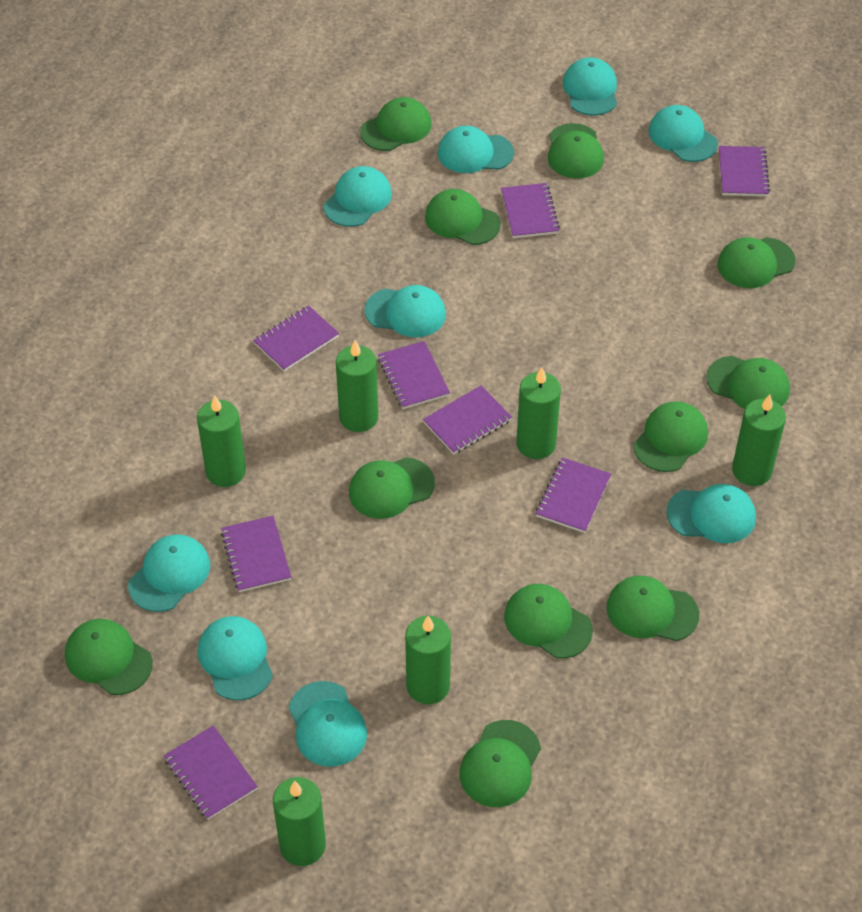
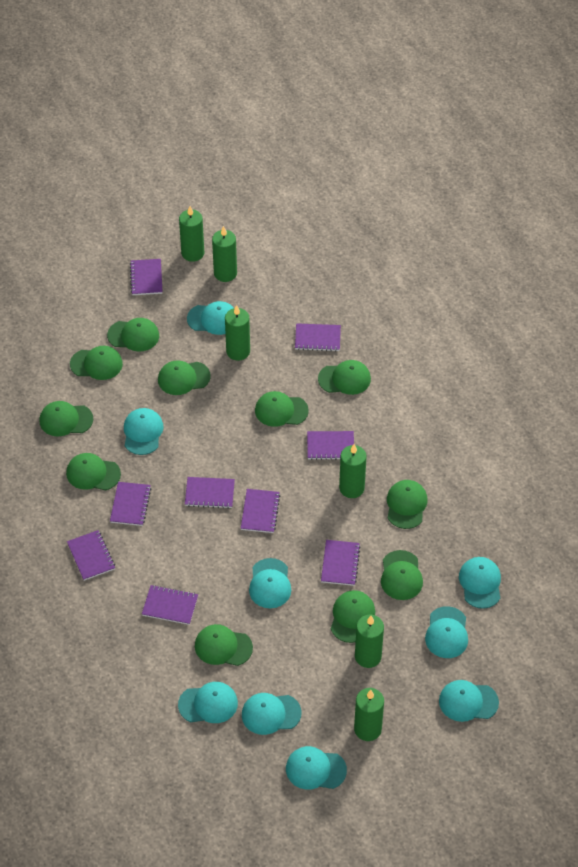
purple notebook: [164,726,258,820] [221,516,291,592] [253,305,339,372] [378,341,450,409] [423,385,512,454] [501,183,560,238] [536,457,611,533] [719,146,770,197] = 8 -> [67,530,115,581] [110,482,151,526] [130,259,163,295] [142,585,198,625] [185,477,235,508] [241,489,280,533] [295,323,341,352] [307,431,354,460] [321,540,361,586] = 9

